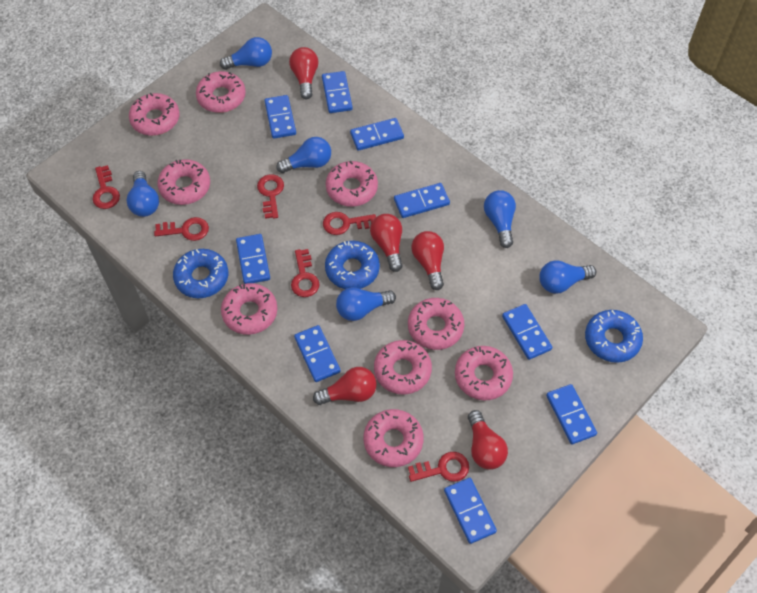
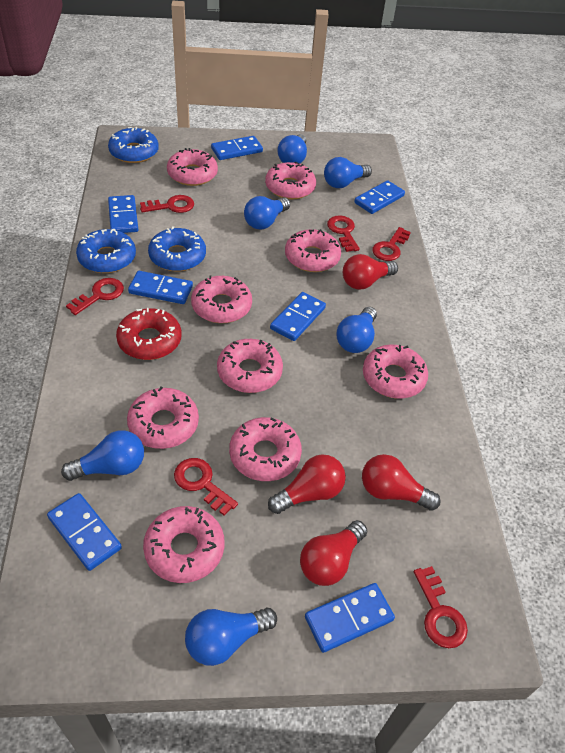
blue domino: [236,234,270,284] [264,95,296,139] [294,325,340,382] [322,71,352,113] [350,118,404,151] [394,183,450,218] [444,478,497,544] [502,304,552,360] [546,384,597,444] = 9 -> [47,493,122,571] [108,195,138,233] [128,271,193,304] [211,136,263,160] [270,292,326,341] [305,583,395,653] [354,180,405,214] = 7
red donut: none = 0 -> [116,308,182,360] = 1
red light bulb: [289,47,319,99] [313,367,377,405] [370,214,403,272] [411,231,444,290] [468,410,508,470] = 5 -> [268,454,346,514] [300,520,367,586] [343,254,398,290] [362,454,441,511] = 4

